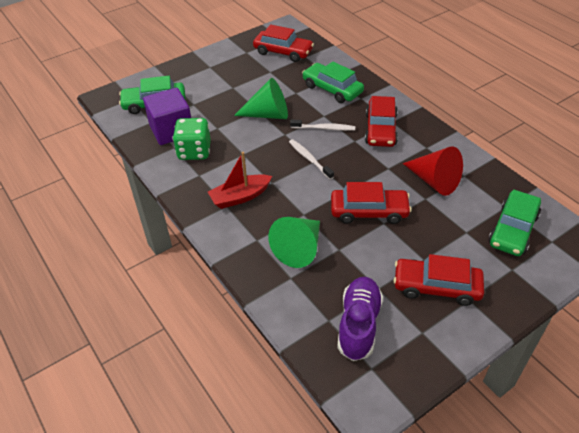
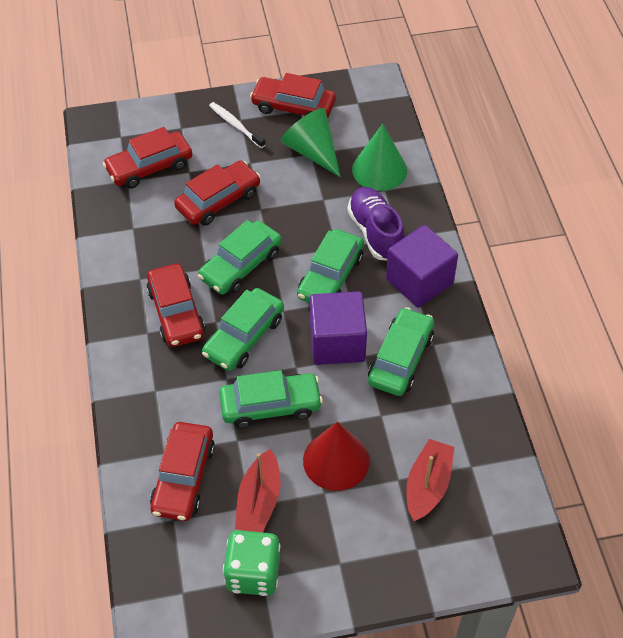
green car: [119,76,186,114] [302,61,364,103] [489,190,541,256] = 3 -> [198,220,282,294] [202,288,284,371] [219,370,323,428] [297,229,364,303] [368,307,434,396] = 5
purple cube: [143,88,191,145] = 1 -> [310,291,367,365] [386,225,458,308] = 2
red boat: [208,152,272,209] = 1 -> [235,449,281,532] [406,439,455,521] = 2
red car: [253,25,314,62] [331,182,412,224] [365,96,398,147] [394,254,484,306] = 4 -> [103,127,192,189] [146,264,205,347] [150,422,215,521] [174,161,261,226] [250,73,336,118] = 5
white toothbrush: [289,139,334,180] [290,120,355,131] = 2 -> [209,102,266,148] = 1

